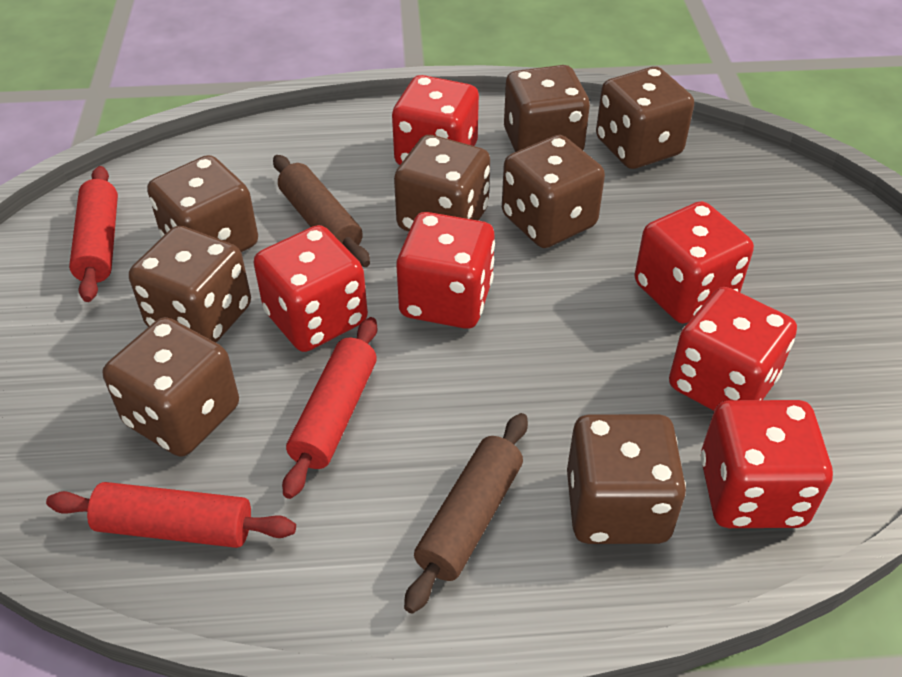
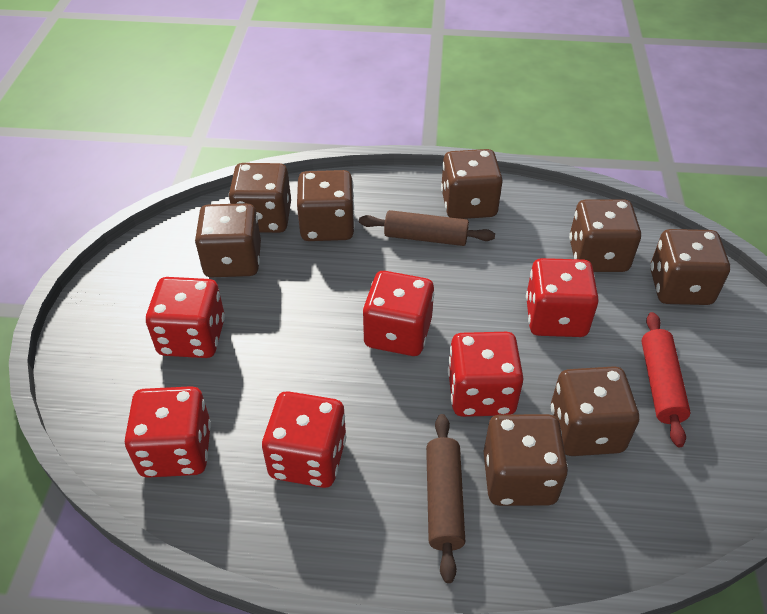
red rolling pin: [46,482,296,548] [69,166,118,302] [282,317,378,499] = 3 -> [641,312,691,447] = 1

